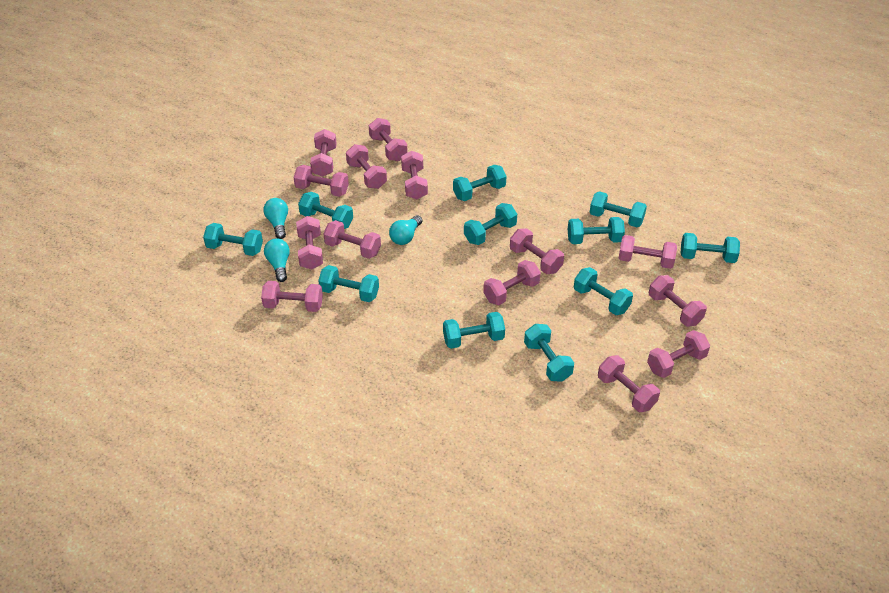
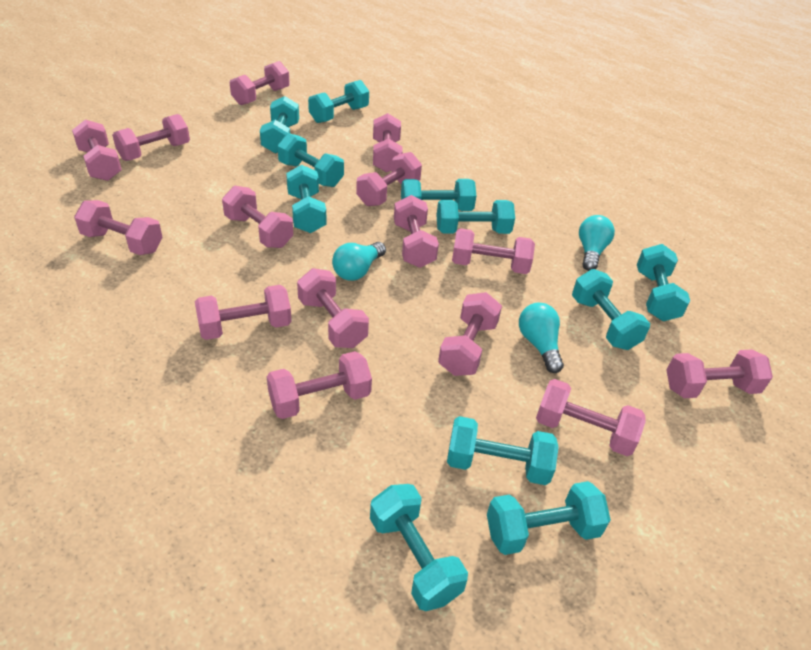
pink dumbbell: [261,281,323,312] [294,165,349,197] [296,216,323,270] [310,129,337,177] [323,220,381,259] [346,144,387,189] [369,118,408,161] [401,151,428,199] [483,260,541,305] [510,228,564,274] [598,355,660,412] [619,235,677,269] [647,330,710,378] [649,275,707,326] = 14 -> [72,119,122,181] [74,200,163,255] [112,114,190,161] [195,285,292,340] [222,186,293,248] [230,61,290,105] [267,351,372,419] [297,268,369,348] [356,152,422,206] [373,113,403,172] [394,195,439,268] [438,292,502,376] [452,228,535,274] [536,379,646,456] [666,349,773,398] = 15

